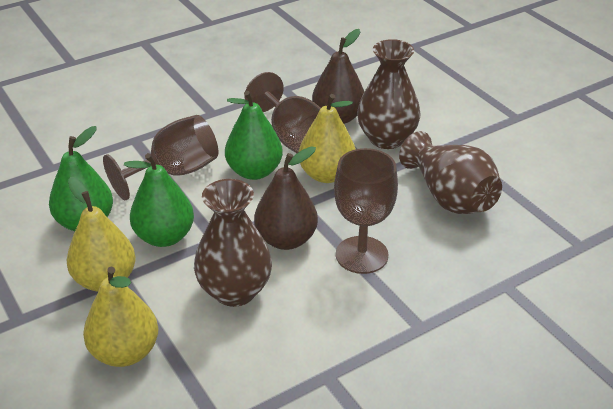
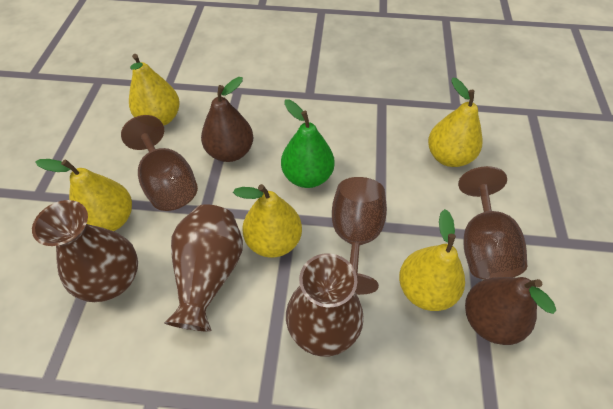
green pear: [49,126,113,231] [124,153,194,247] [225,91,283,180] = 3 -> [281,99,335,188] = 1
yellow pear: [67,177,136,292] [83,267,158,367] [299,94,356,183] = 3 -> [35,159,132,231] [129,54,180,126] [233,184,302,258] [399,209,465,311] [428,78,483,167] = 5

